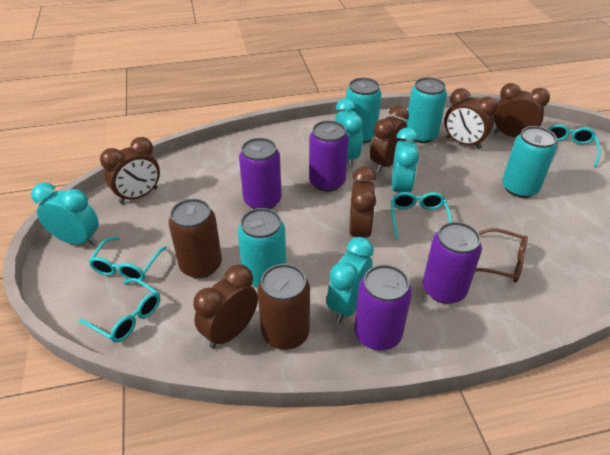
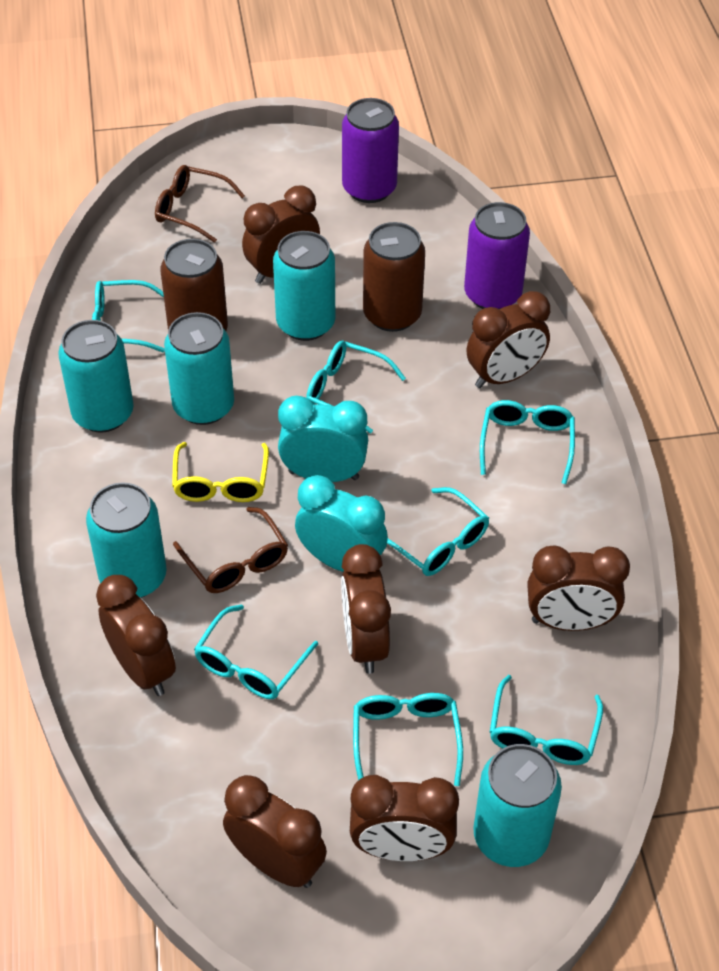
brown clock: [100,137,160,204] [193,264,258,349] [349,167,376,238] [370,105,409,173] [444,88,498,149] [494,83,550,137] = 6 -> [96,575,176,696] [223,775,327,888] [242,186,320,284] [341,544,391,674] [350,775,459,861] [467,291,550,388] [528,545,630,631] = 7
brown glasses: [475,228,528,283] = 1 -> [155,165,245,243] [173,507,288,593] = 2
purple can: [239,138,282,209] [309,120,349,192] [354,265,412,350] [423,222,482,304] = 4 -> [342,98,399,203] [464,202,530,309] = 2
turquoise can: [238,208,286,288] [345,78,382,144] [406,77,447,143] [502,126,557,198] = 4 -> [58,320,134,432] [86,482,167,598] [164,312,234,425] [273,231,335,341] [473,744,562,867] = 5
turquoise clock: [31,182,99,246] [327,237,374,323] [335,98,363,168] [392,127,419,193] = 4 -> [278,396,368,482] [295,475,388,572] = 2
turquoise glasses: [79,278,160,343] [89,237,167,281] [391,192,452,239] [548,124,601,167] = 4 -> [92,280,165,352] [194,604,318,699] [306,341,406,434] [353,693,463,786] [387,487,489,576] [480,400,575,484] [490,675,603,765] = 7
yellow glasses: none = 0 -> [172,442,269,502] = 1

